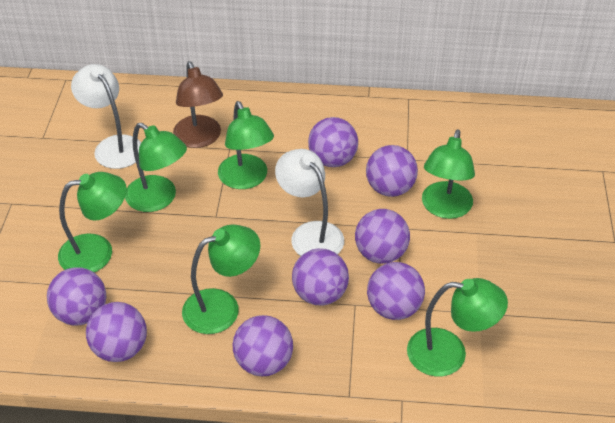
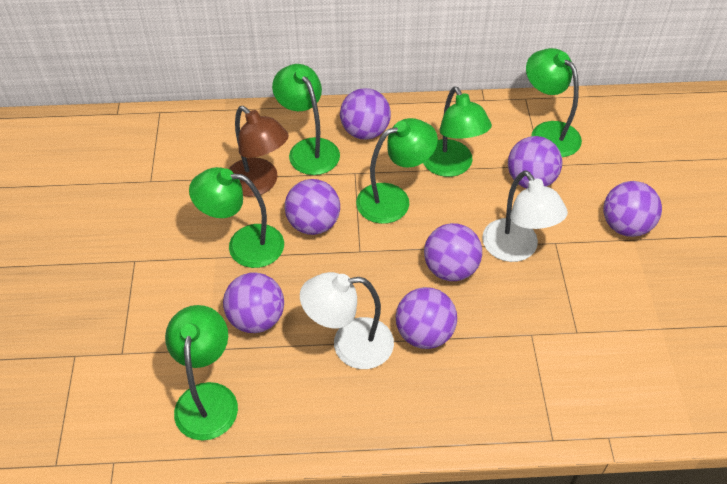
purple ball: [47,267,106,325] [86,302,147,362] [232,315,293,376] [292,248,349,306] [308,117,358,167] [355,209,410,264] [366,145,418,197] [367,262,425,320] = 8 -> [223,273,284,333] [285,179,340,235] [340,88,391,140] [396,287,457,349] [424,223,482,281] [508,136,562,188] [603,181,662,237] = 7

